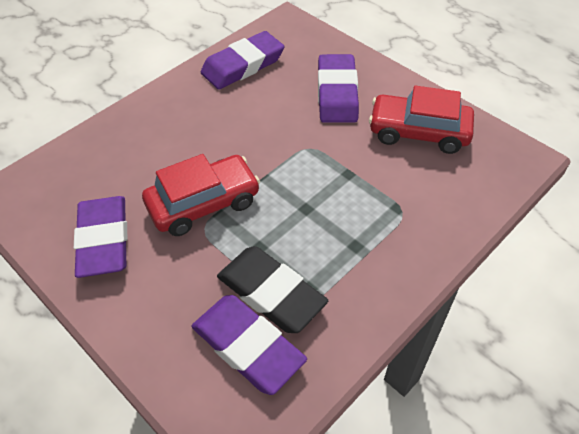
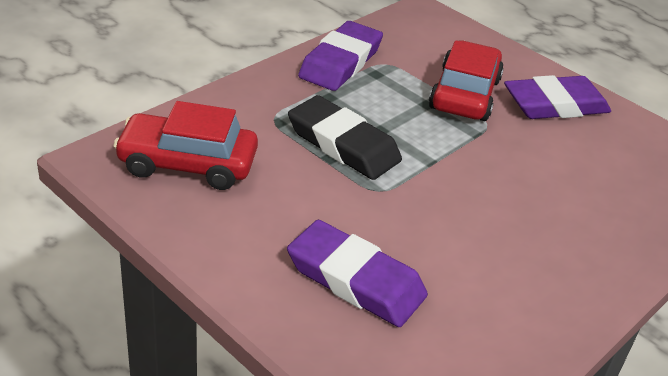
purple eraser: [74,196,127,278] [192,295,307,395] [201,31,284,90] [318,54,359,123] = 4 -> [287,220,428,327] [298,21,383,91] [504,75,611,119] = 3

